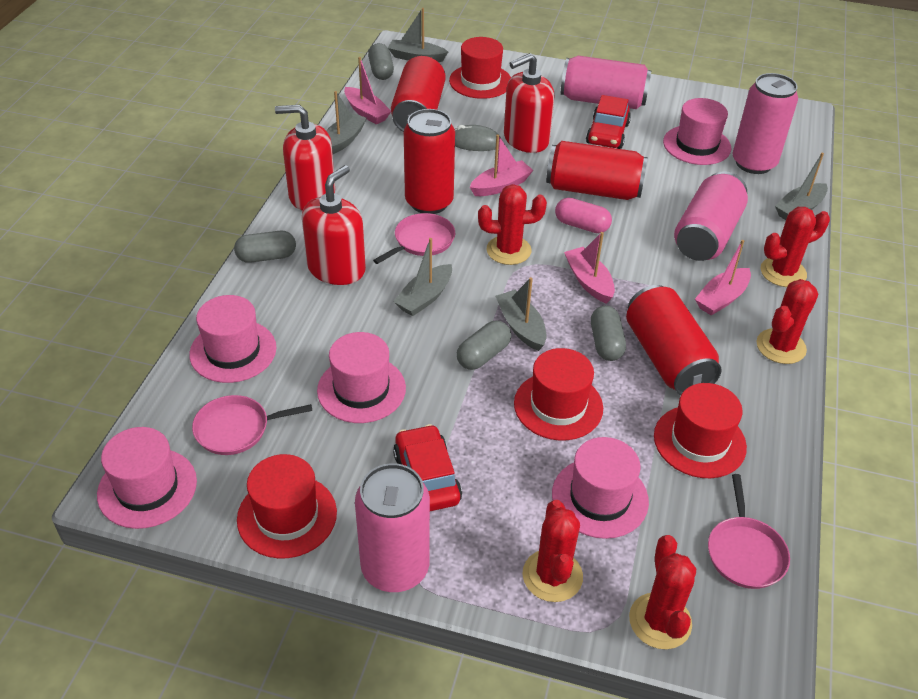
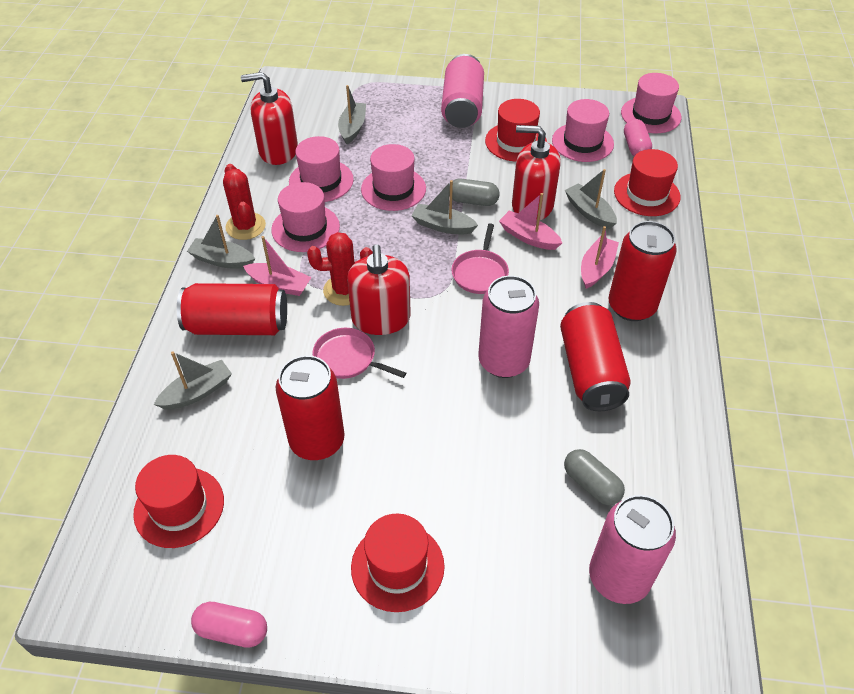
grey capsule: [234,231,296,263] [368,43,394,80] [457,320,511,370] [591,306,626,361] = 4 -> [449,179,499,206] [564,449,625,505] = 2
grey mouse: [455,125,502,151] = 1 -> none = 0
pink boat: [344,57,391,124] [470,134,533,196] [564,232,615,304] [695,240,751,315] = 4 -> [243,236,312,296] [499,193,562,250] [581,226,619,289] = 3
pink can: [355,463,430,592] [561,56,651,109] [674,171,748,261] [732,73,798,174] = 4 -> [441,54,484,128] [478,275,539,378] [589,495,676,604] = 3
pink capsule: [555,198,612,233] = 1 -> [191,602,267,648] [624,119,652,156] = 2
pink pan: [192,395,312,455] [373,213,455,264] [708,474,790,589] = 3 -> [312,328,406,379] [451,223,509,294] = 2
red cactus: [478,184,547,265] [522,500,583,602] [629,535,696,649] [757,279,818,364] [761,207,830,287] = 5 -> [223,164,266,240] [307,232,373,306] = 2
red car: [393,424,462,511] [586,95,631,149] = 2 -> none = 0

